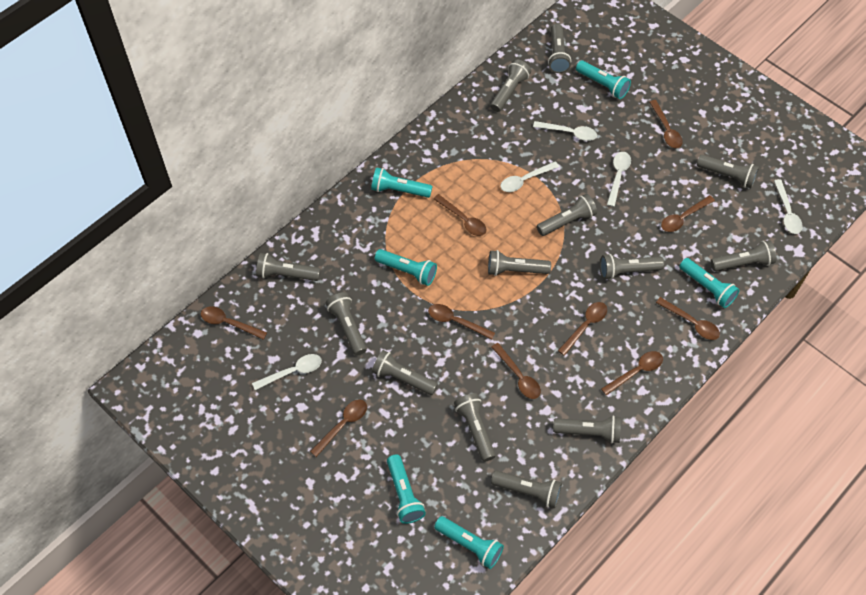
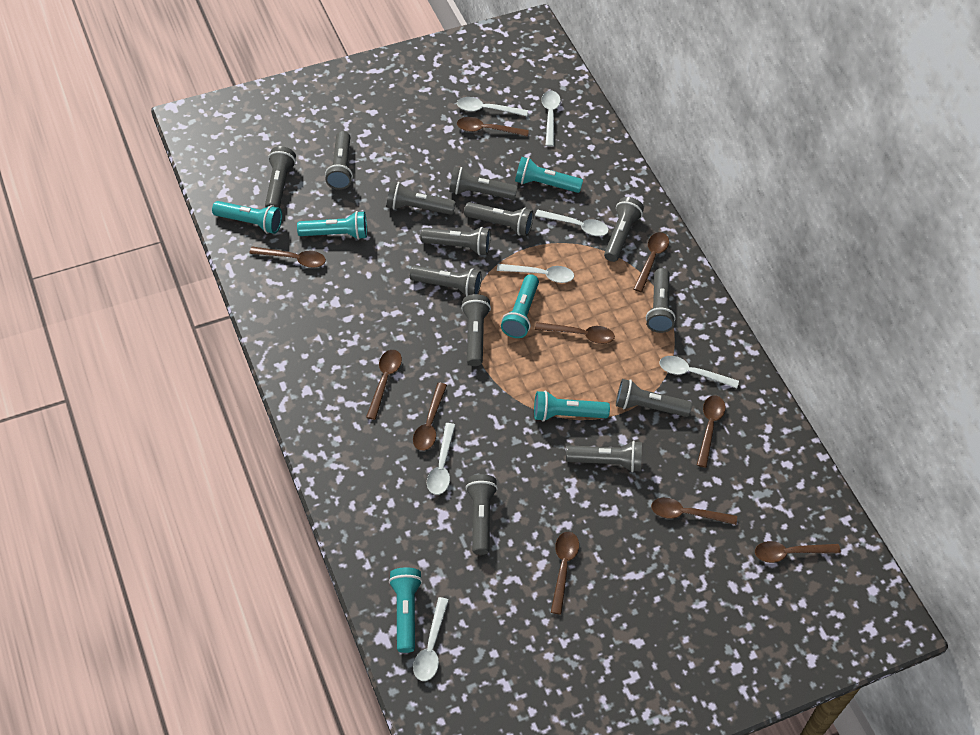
white spoon: [252,354,322,390] [500,161,559,192] [533,121,597,141] [607,152,631,207] [774,179,803,234] = 5 -> [413,597,449,681] [427,423,455,495] [457,97,528,116] [497,264,574,283] [535,210,609,236] [541,90,561,146] [660,356,739,388] = 7

